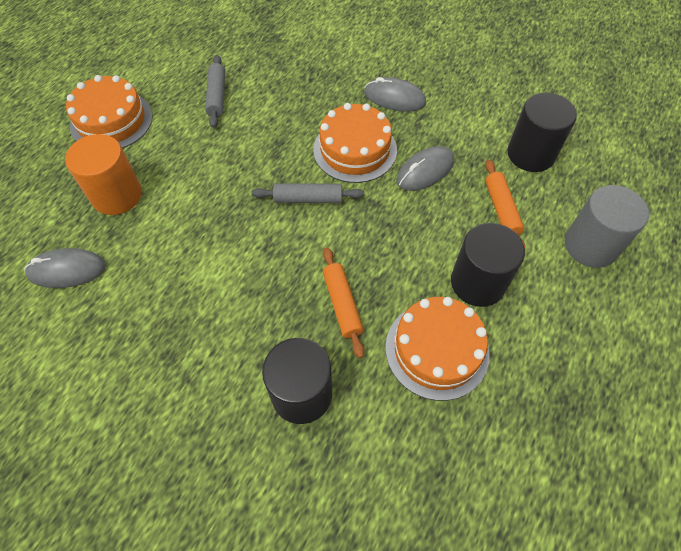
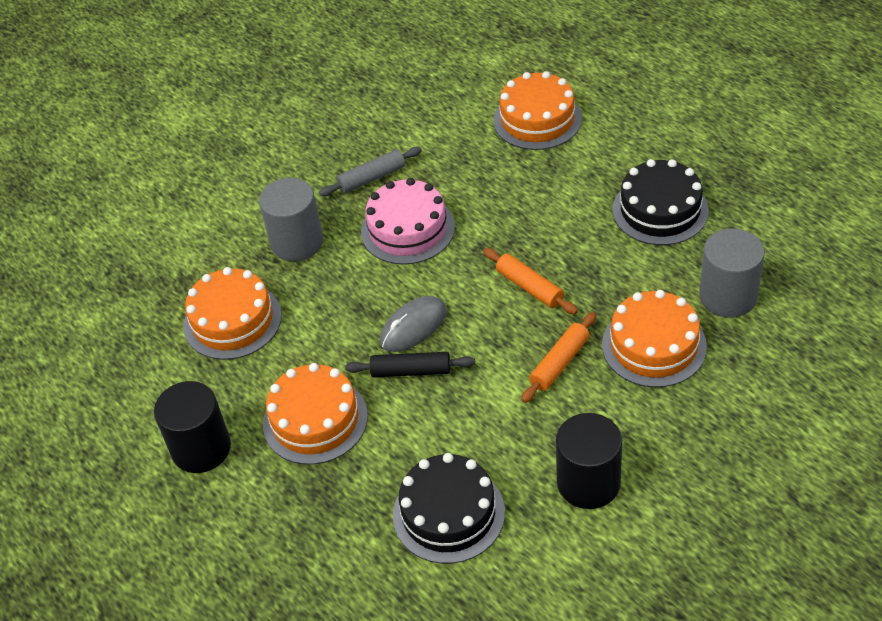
black cake: none = 0 -> [393,453,505,564] [613,159,709,245] = 2
black cylinder: [262,338,332,424] [451,223,525,307] [508,93,577,172] = 3 -> [154,381,231,473] [556,413,622,509] = 2
black rolling pin: none = 0 -> [345,352,475,377] = 1
grey cylinder: [565,185,649,268] = 1 -> [259,178,323,261] [699,228,765,318] = 2
grey mouse: [25,248,106,288] [364,77,426,112] [397,146,454,191] = 3 -> [380,296,447,352] = 1
grey rolling pin: [205,55,225,128] [252,183,364,203] = 2 -> [319,147,422,196] = 1
orange cake: [66,75,153,148] [313,103,397,183] [385,297,490,401] = 3 -> [184,267,282,360] [263,363,368,465] [494,71,582,150] [602,290,707,387] = 4
orange cylinder: [65,134,142,215] = 1 -> none = 0
pink cake: none = 0 -> [361,178,455,265] = 1

